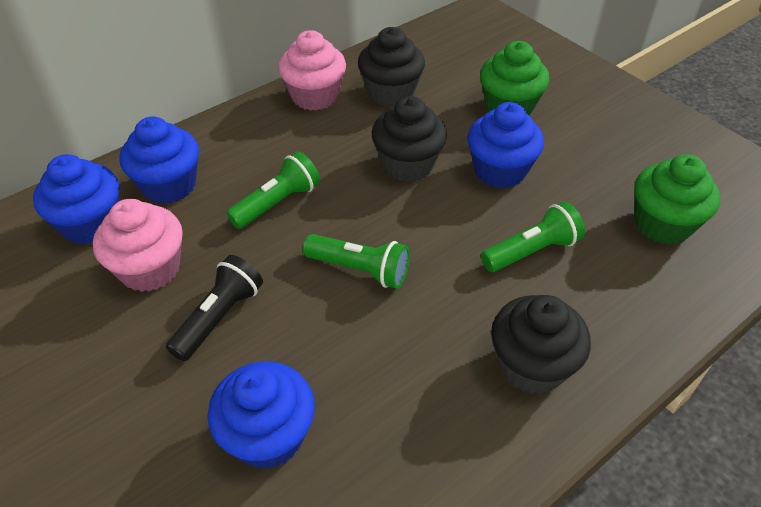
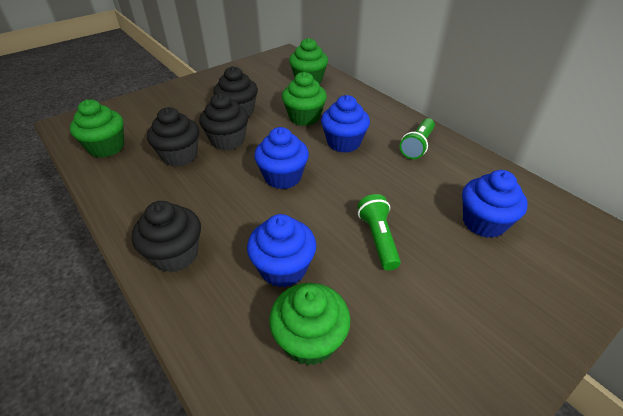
black cupcake: [358,27,425,107] [372,96,447,182] [491,295,591,394] = 3 -> [132,201,201,272] [147,107,199,167] [199,93,248,150] [213,66,258,117] = 4
black flashlight: [166,255,263,361] = 1 -> none = 0
green cupcake: [480,41,549,116] [634,154,720,245] = 2 -> [70,99,124,158] [269,283,350,365] [282,72,327,126] [289,38,328,84] = 4
green flashlight: [226,151,320,229] [303,234,410,289] [481,202,585,272] = 3 -> [357,194,401,270] [400,118,435,159] = 2
pink cupcake: [93,199,183,292] [278,30,346,111] = 2 -> none = 0

